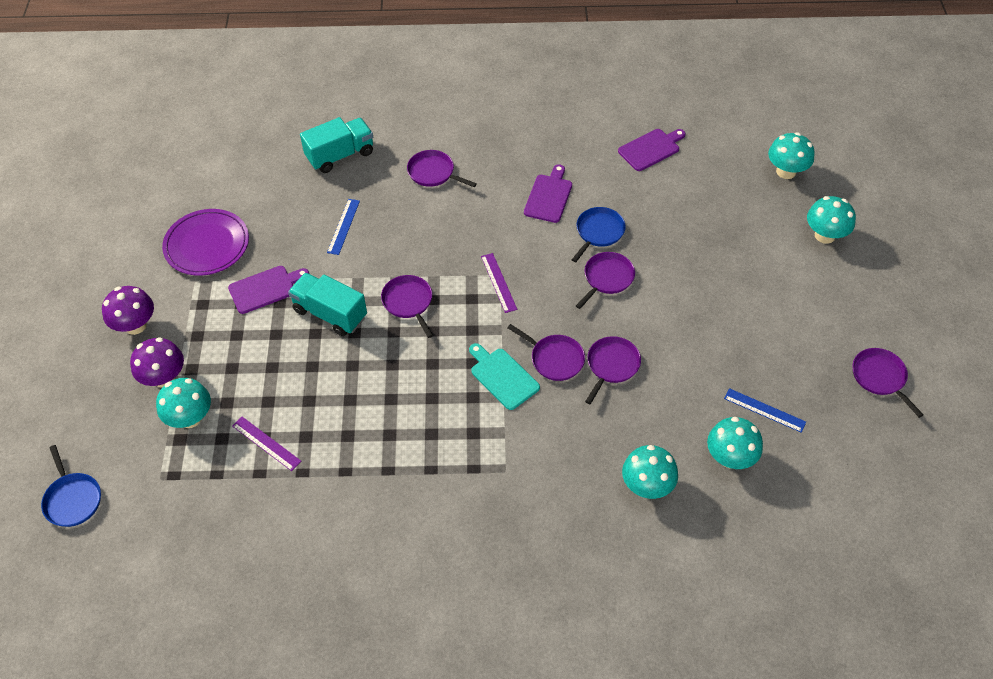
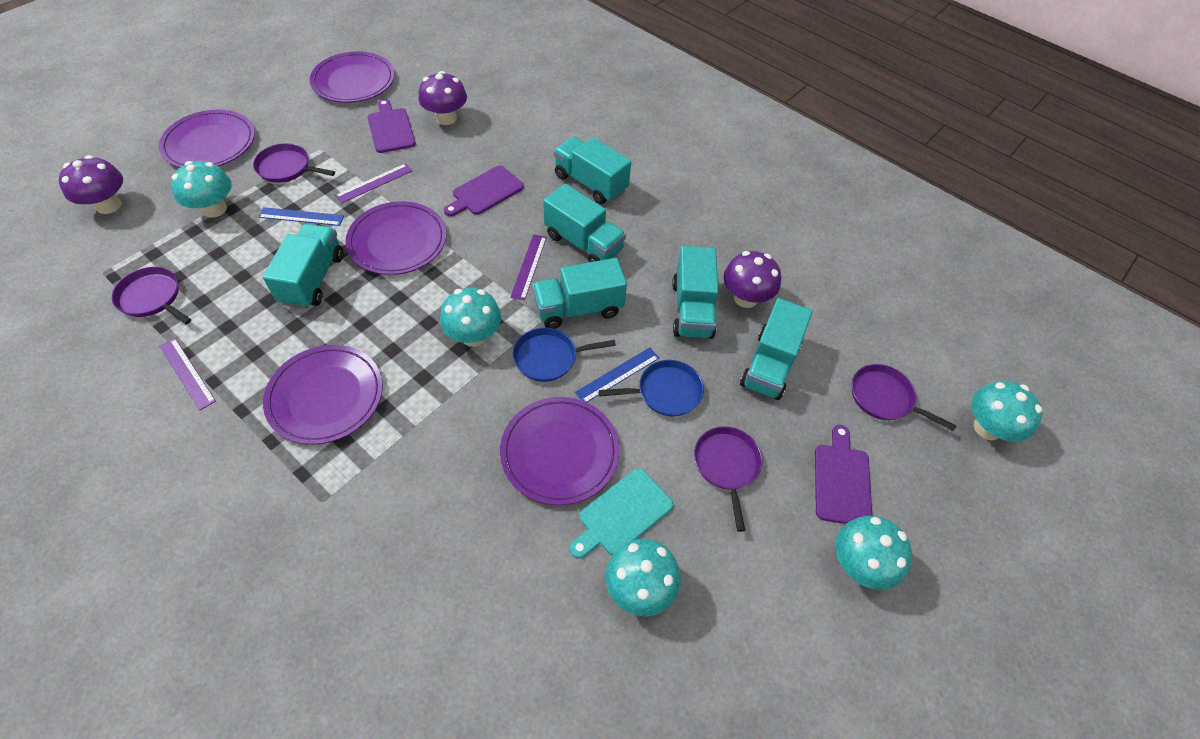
purple mushroom: [102,286,154,335] [130,337,184,388] = 2 -> [59,155,123,214] [419,71,467,125] [724,251,781,308] = 3
purple pan: [381,275,433,338] [407,150,477,187] [508,324,585,381] [576,252,635,309] [585,336,641,404] [852,348,924,418] = 6 -> [112,267,191,324] [253,143,335,183] [694,426,763,532] [852,364,956,431] = 4
purple plate: [162,209,249,276] = 1 -> [159,110,255,168] [263,345,383,445] [310,51,395,103] [345,201,446,275] [500,397,619,505] = 5
purple ruler: [232,417,301,471] [481,253,517,313] = 2 -> [159,338,216,410] [335,163,412,204] [510,234,547,300] = 3
turquoise truck: [288,273,367,336] [300,117,373,173] = 2 -> [263,224,343,309] [532,258,627,329] [543,184,626,262] [554,136,631,204] [672,246,719,339] [740,298,813,400] = 6

